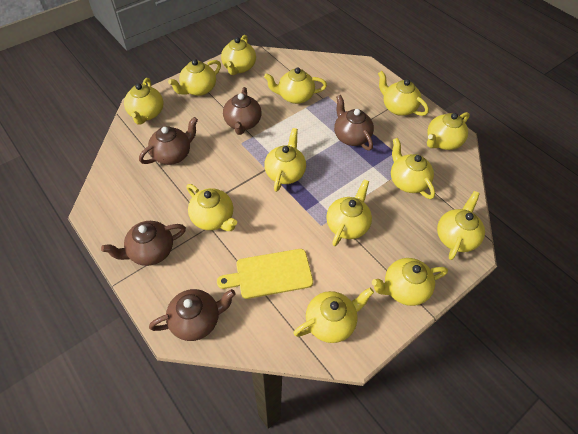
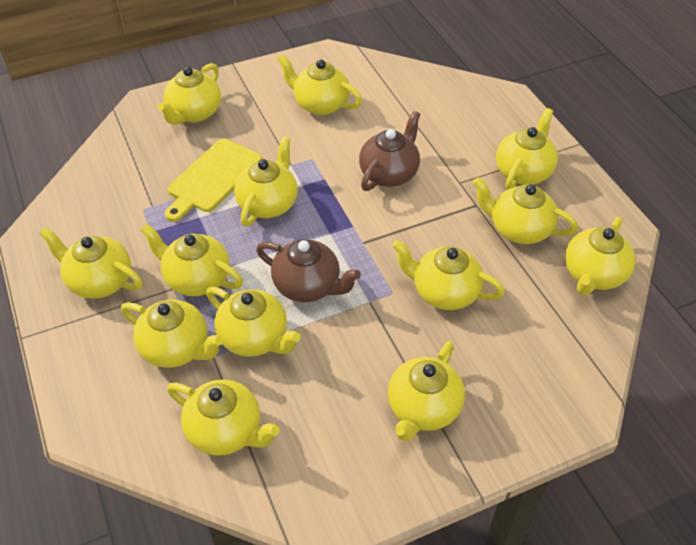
brown teapot: [101,221,186,266] [139,117,198,165] [149,289,236,341] [223,87,262,135] [334,95,374,151] = 5 -> [256,239,361,302] [359,111,420,191] = 2

